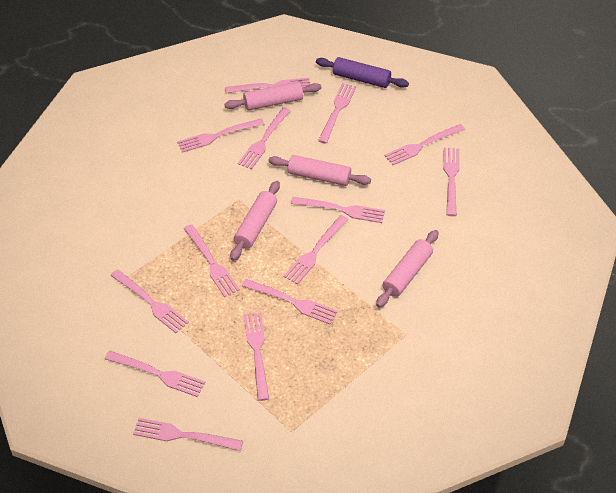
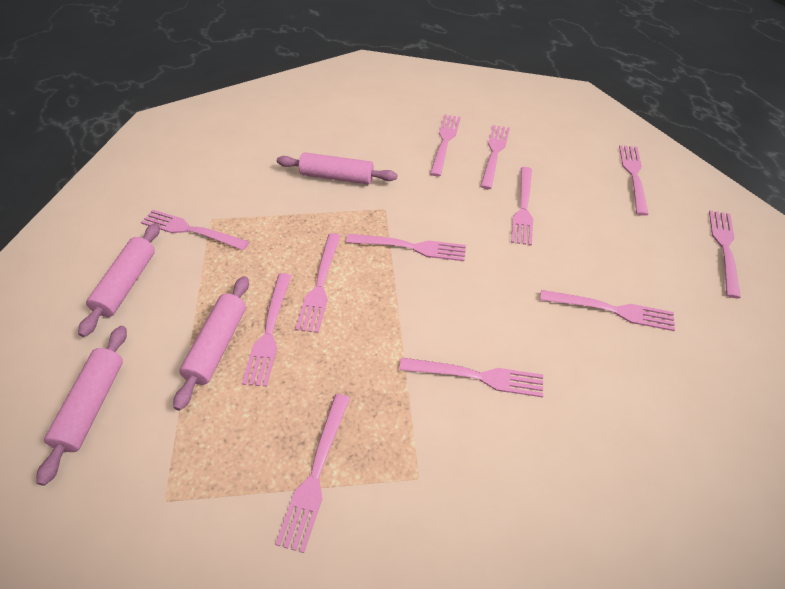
pink fork: [105,351,205,397] [110,269,189,333] [133,418,243,451] [177,118,265,153] [184,224,240,297] [225,78,310,93] [238,107,291,169] [242,279,338,324] [244,312,269,401] [284,215,348,285] [291,197,385,223] [318,83,356,143] [384,124,465,165] [443,148,460,216] = 14 -> [141,210,249,250] [242,273,292,387] [275,394,350,553] [295,233,341,333] [346,234,466,261] [399,358,543,397] [430,115,461,177] [480,125,510,189] [511,167,533,246] [540,290,675,331] [619,145,649,216] [709,210,741,298] = 12
purple rolling pin: [316,57,409,88] = 1 -> none = 0

